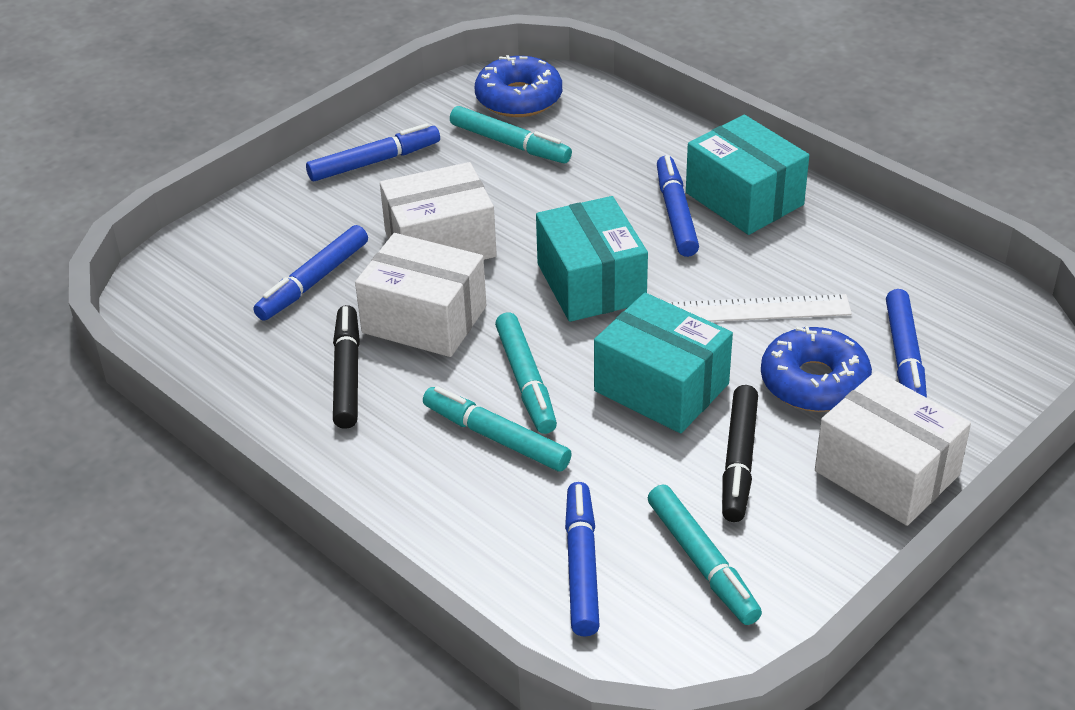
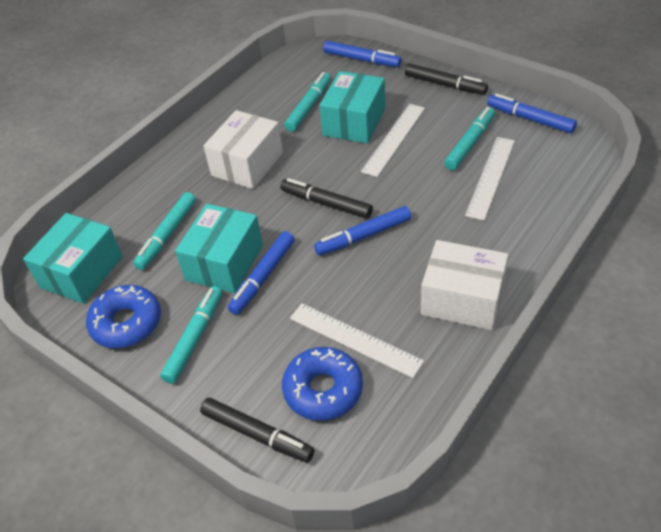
black marker: [333,305,360,429] [722,385,758,522] = 2 -> [200,398,314,463] [281,178,373,219] [405,63,488,95] = 3
blue marker: [253,225,368,321] [306,123,440,181] [565,482,600,637] [657,155,699,257] [886,289,927,398] = 5 -> [228,231,295,315] [314,206,411,255] [323,41,401,67] [487,93,577,133] = 4
white box: [355,233,486,357] [380,162,497,260] [815,371,971,526] = 3 -> [203,110,283,189] [421,240,508,330] = 2
white ruler: [668,294,852,322] = 1 -> [290,303,424,378] [361,104,425,177] [465,137,515,220] = 3

